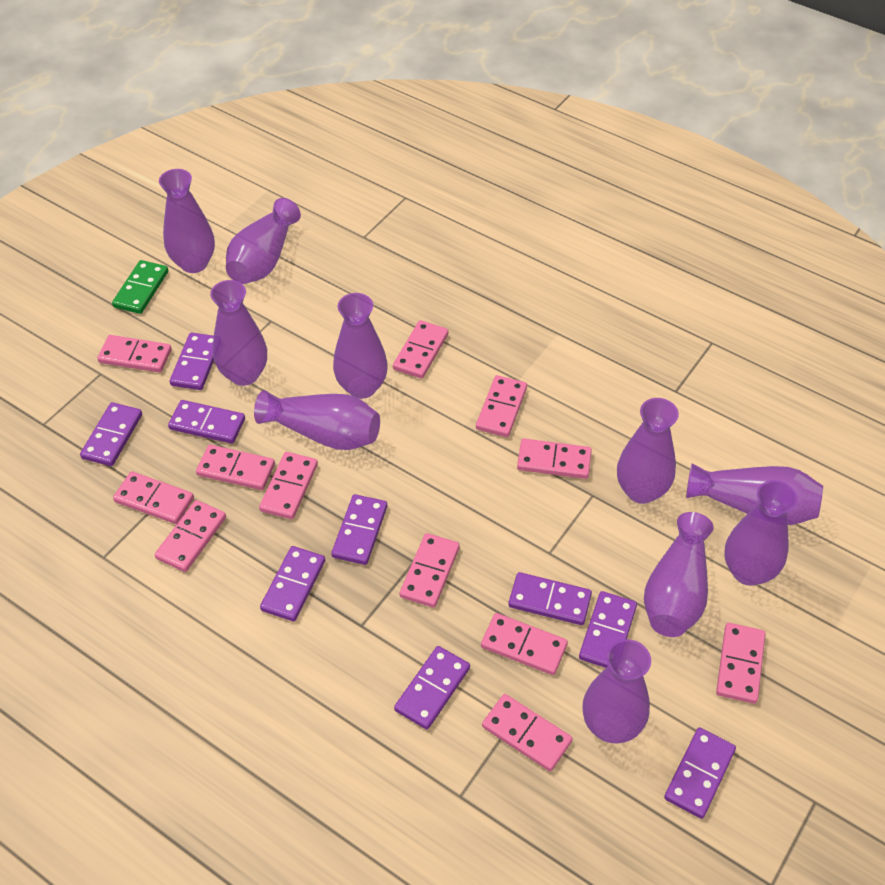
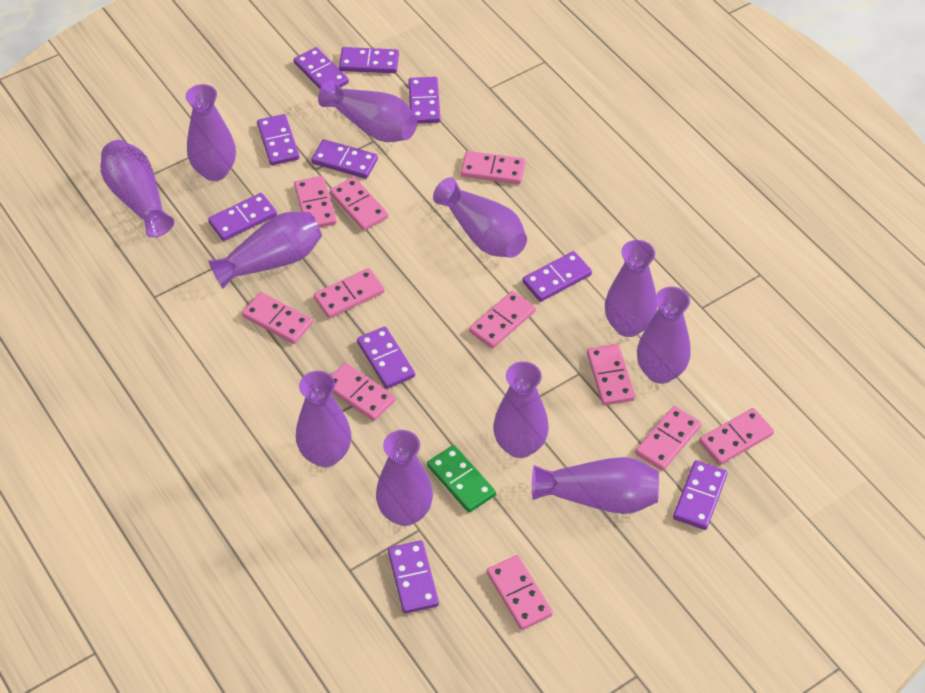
pink domino: [97,335,172,373] [113,471,194,524] [155,500,226,572] [196,445,275,490] [259,452,318,519] [393,320,448,379] [400,533,460,608] [476,375,527,437] [481,613,568,675] [482,694,573,771] [517,439,592,479] [716,623,765,704] = 12 -> [242,292,313,344] [294,176,337,228] [314,268,385,318] [330,177,388,231] [331,363,395,421] [461,151,525,184] [469,291,536,349] [487,555,553,630] [587,344,635,405] [635,406,702,471] [699,408,774,465] = 11
purple domino: [80,402,142,466] [168,400,245,444] [170,332,214,390] [260,546,325,621] [331,494,387,565] [394,646,470,730] [508,572,592,625] [579,591,637,668] [664,727,736,819] = 9 -> [208,193,277,241] [257,114,299,165] [294,47,349,89] [311,139,378,179] [339,47,399,73] [357,326,415,389] [388,541,439,614] [408,77,441,124] [523,251,592,302] [673,460,728,530] = 10
purple vase: [159,169,215,273] [210,280,267,386] [226,198,301,284] [254,390,380,450] [333,293,388,399] [583,639,651,744] [617,398,679,504] [644,512,714,637] [686,463,823,525] [724,480,798,586] = 10 -> [101,140,174,237] [186,84,236,181] [208,212,322,288] [296,371,351,467] [318,79,417,142] [376,430,433,526] [433,177,527,258] [493,361,549,458] [532,457,659,514] [605,240,657,337] [637,287,691,384] = 11

